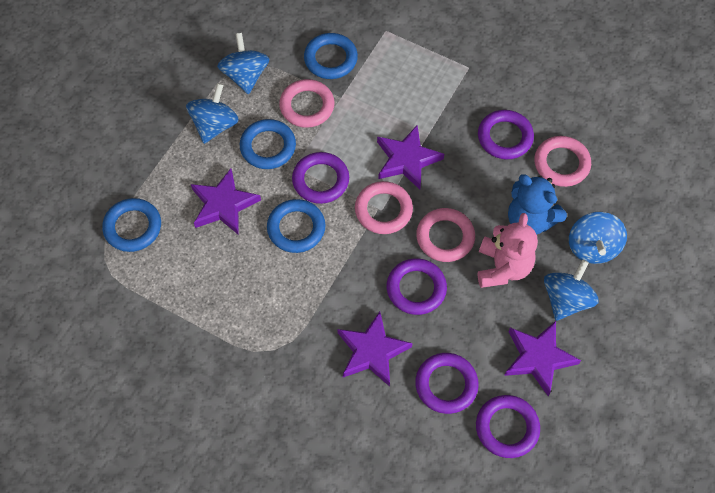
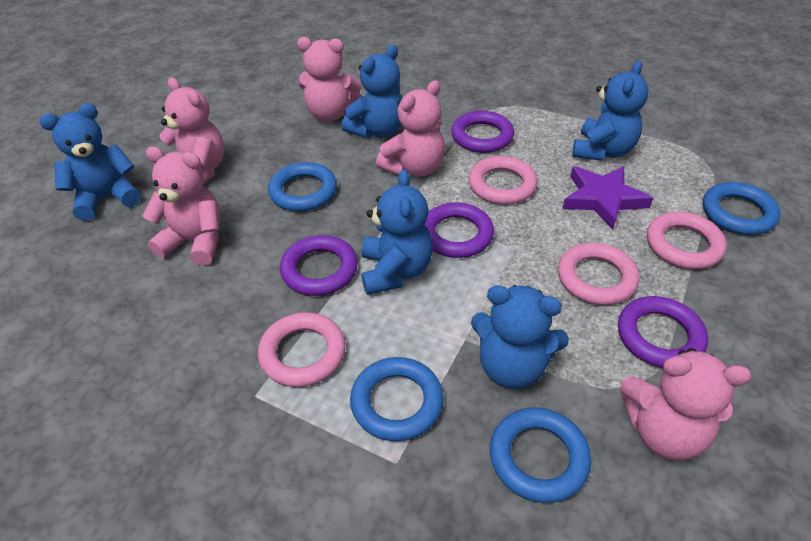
blue spinning top: [186,83,239,144] [217,33,269,94] [544,259,599,321] [569,212,627,264] = 4 -> none = 0
blue teddy bear: [508,174,567,234] = 1 -> [39,103,141,221] [342,45,402,138] [361,169,433,295] [471,285,569,389] [572,61,649,161] = 5
pink teddy bear: [478,213,538,288] = 1 -> [143,146,221,266] [159,77,225,185] [297,37,362,121] [376,80,445,177] [620,348,752,460] = 5
purple ring: [292,152,349,204] [387,258,447,315] [415,353,479,414] [476,395,540,458] [478,110,534,159] = 5 -> [280,235,358,296] [424,202,494,258] [451,111,514,153] [618,296,708,368] = 4
purple star: [191,169,261,235] [338,312,413,387] [377,125,444,190] [504,321,581,396] = 4 -> [562,166,653,230] = 1

